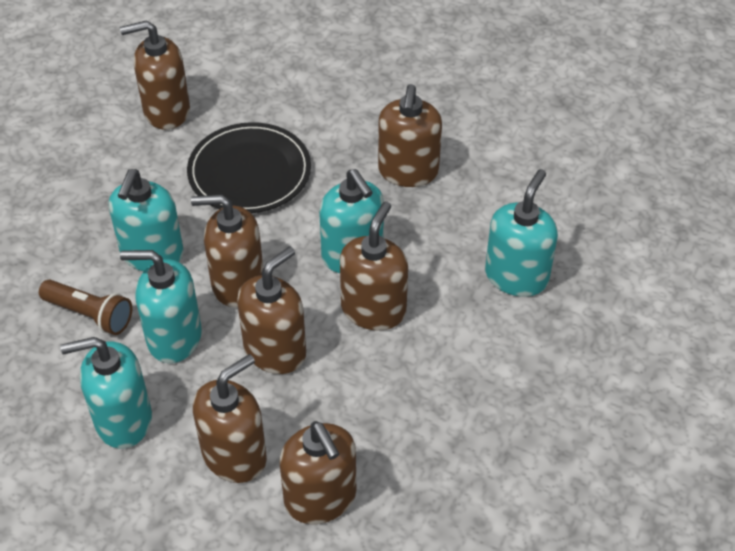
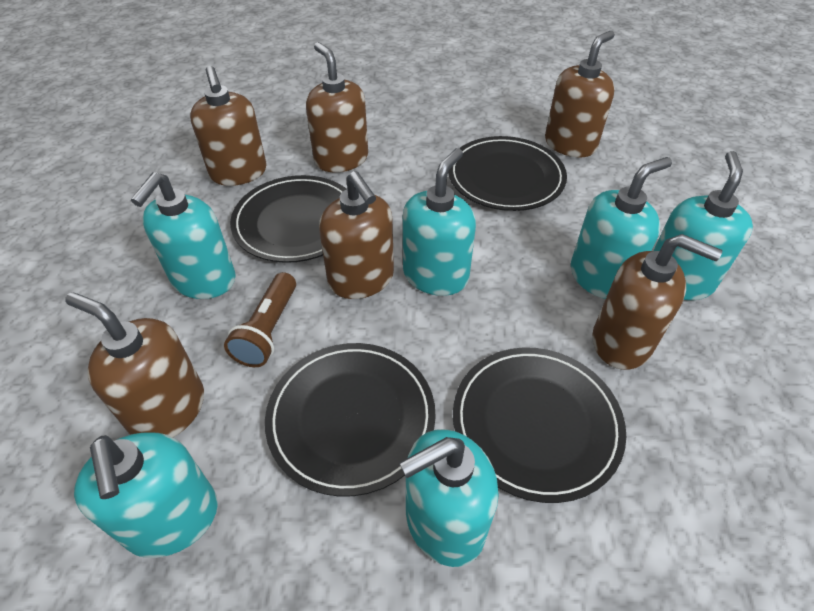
black plate: [187,122,311,213] = 1 -> [230,175,347,263] [265,343,436,497] [448,136,567,211] [453,348,626,503] = 4
brown soap dispenser: [120,20,190,130] [191,194,263,307] [193,354,267,483] [237,246,306,374] [280,421,356,524] [340,202,408,331] [378,84,442,187] = 7 -> [65,292,204,437] [190,66,267,186] [306,42,368,173] [319,171,394,299] [545,31,615,157] [592,234,723,370] = 6
turquoise soap dispenser: [60,337,152,449] [109,169,184,271] [120,250,202,363] [319,169,384,273] [485,169,558,297] = 5 -> [74,433,218,558] [131,172,236,299] [399,429,499,567] [403,148,476,296] [571,157,672,299] [653,151,753,300] = 6

